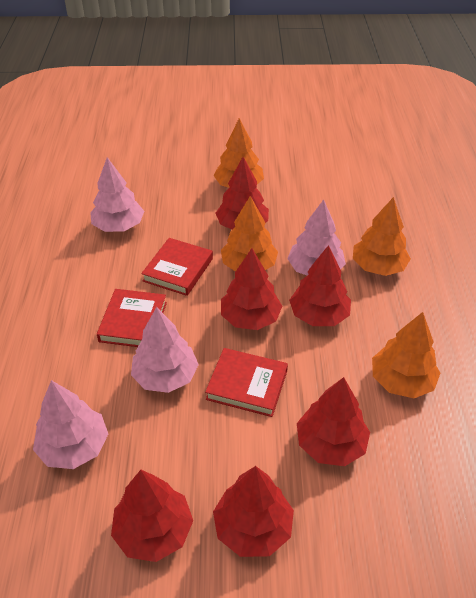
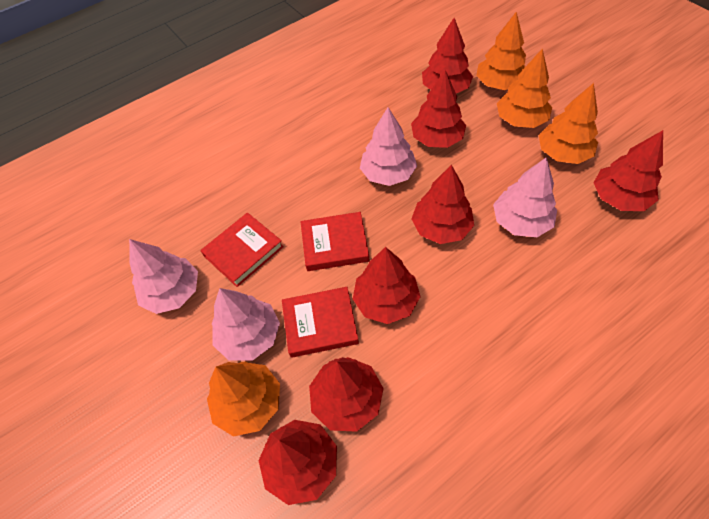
red tree: [111,470,193,562] [213,466,294,557] [216,157,269,229] [221,248,282,330] [289,245,351,326] [297,377,370,466] = 6 -> [258,420,337,505] [309,357,384,432] [353,247,421,324] [411,70,466,148] [411,165,474,244] [422,18,473,93] [594,130,663,211] = 7

